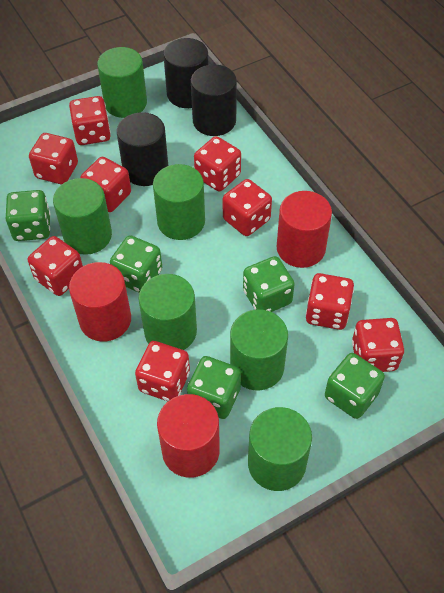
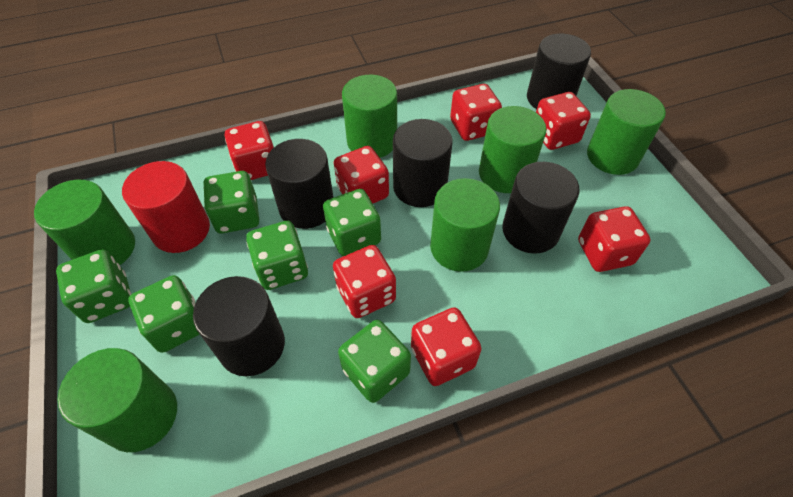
black cylinder: [117,112,168,186] [163,38,209,108] [191,64,237,136] = 3 -> [193,276,285,376] [265,139,334,229] [393,119,453,207] [502,162,579,254] [527,34,591,109] = 5
green dice: [6,190,50,241] [110,235,162,293] [187,356,241,419] [243,256,295,312] [325,353,385,419] = 5 -> [56,249,131,323] [128,275,200,353] [203,171,259,234] [246,221,308,290] [323,189,381,256] [338,320,411,403] = 6
red cylinder: [69,262,131,342] [157,394,220,478] [277,191,332,268] = 3 -> [122,161,210,253] = 1
red dice: [28,236,83,296] [29,133,78,185] [69,96,111,145] [80,157,131,212] [135,341,190,401] [194,136,241,191] [223,179,272,236] [306,273,354,330] [352,318,404,372] = 9 -> [225,121,274,180] [333,245,396,318] [334,146,389,204] [411,307,482,386] [450,84,502,141] [536,92,591,150] [578,206,651,272] = 7

